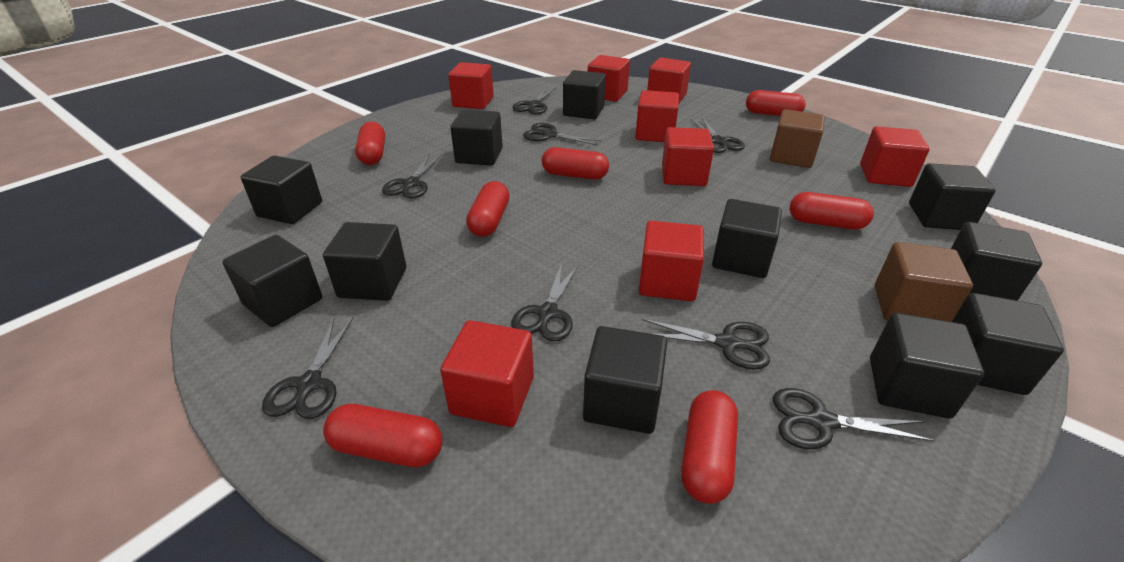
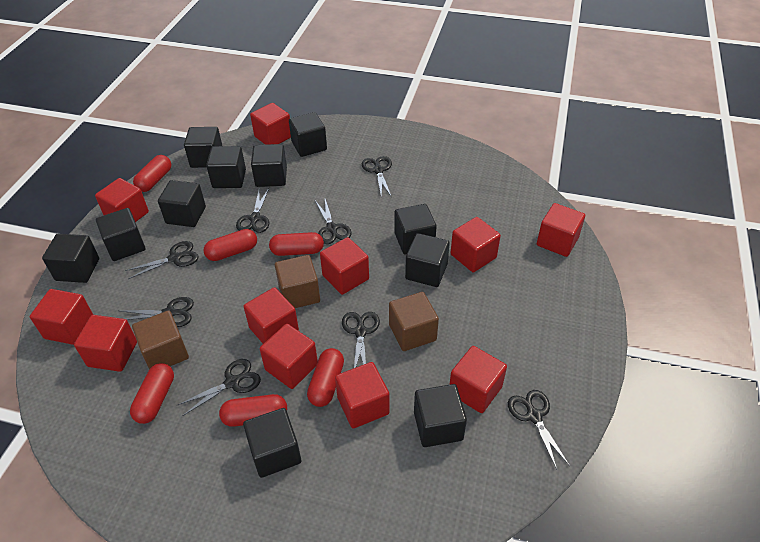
brown cube: [770,109,825,168] [875,242,973,322] = 2 -> [132,311,189,369] [275,255,320,308] [389,292,439,351] = 3
red capsule: [323,404,443,468] [355,122,385,165] [466,181,509,237] [542,147,609,180] [681,390,738,504] [746,90,806,116] [789,192,874,230] = 7 -> [130,363,174,424] [133,155,171,192] [203,229,257,261] [219,394,287,427] [269,232,324,256] [307,348,344,407] = 6
red cube: [440,320,534,427] [448,62,494,109] [588,55,630,102] [635,90,679,142] [639,221,704,301] [647,58,691,103] [662,127,714,186] [860,126,930,187] = 8 -> [30,289,93,345] [74,315,137,372] [95,178,149,222] [243,287,299,344] [250,103,291,145] [260,324,318,389] [320,237,369,295] [335,362,389,428] [449,346,507,413] [451,217,501,272] [537,203,585,257] = 11

